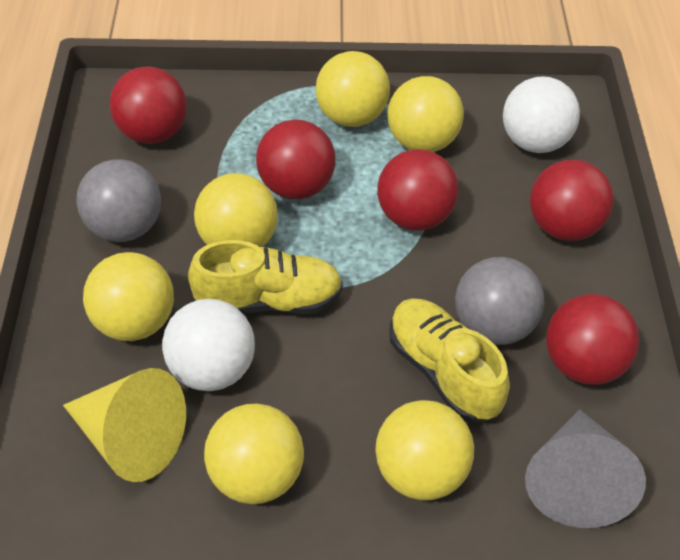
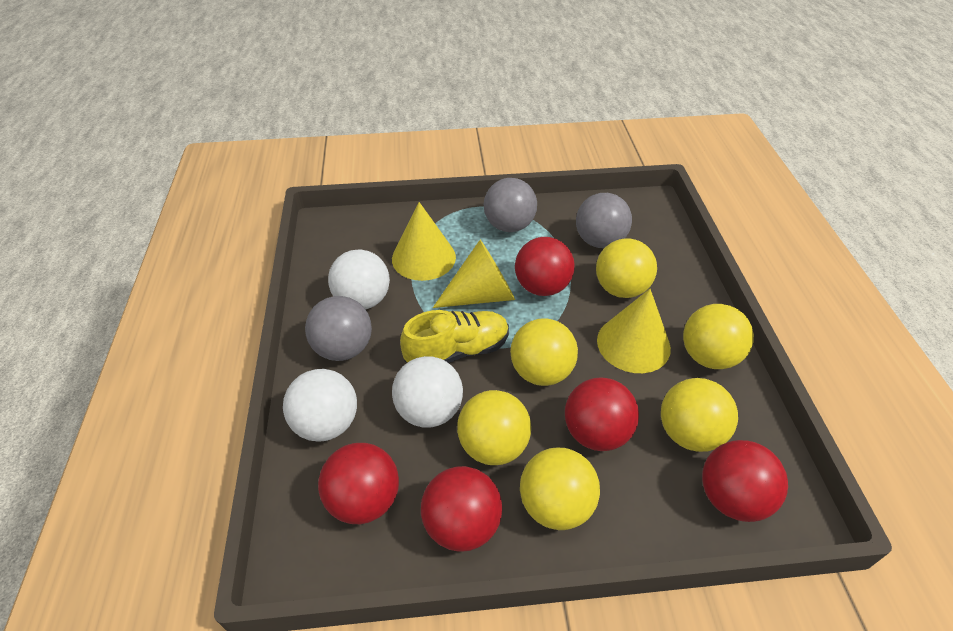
grey ball: [77,159,161,242] [455,257,544,345] = 2 -> [305,296,372,361] [484,178,537,232] [576,193,632,248] = 3
grey cone: [525,409,646,528] = 1 -> none = 0
white ball: [162,299,255,391] [503,77,580,153] = 2 -> [283,369,357,442] [328,249,390,309] [392,356,463,428] = 3
yellow cone: [63,368,186,482] = 1 -> [392,202,456,281] [433,240,515,308] [597,289,671,373] = 3
yellow shoe: [188,240,343,314] [389,298,510,423] = 2 -> [400,310,509,363] = 1

